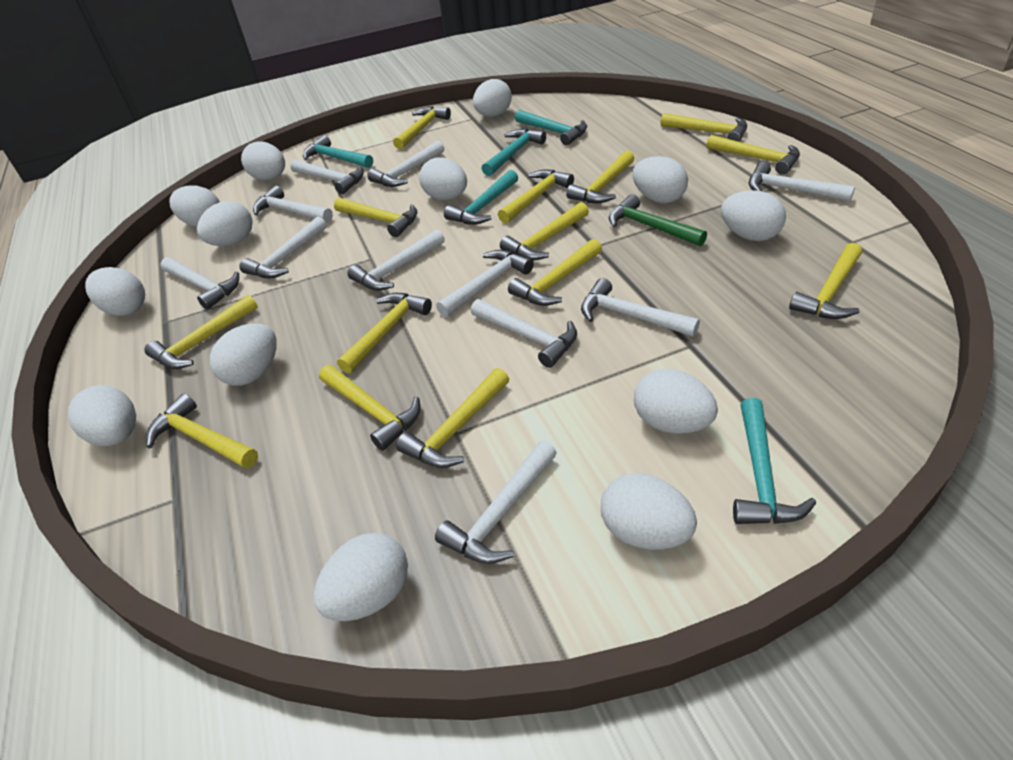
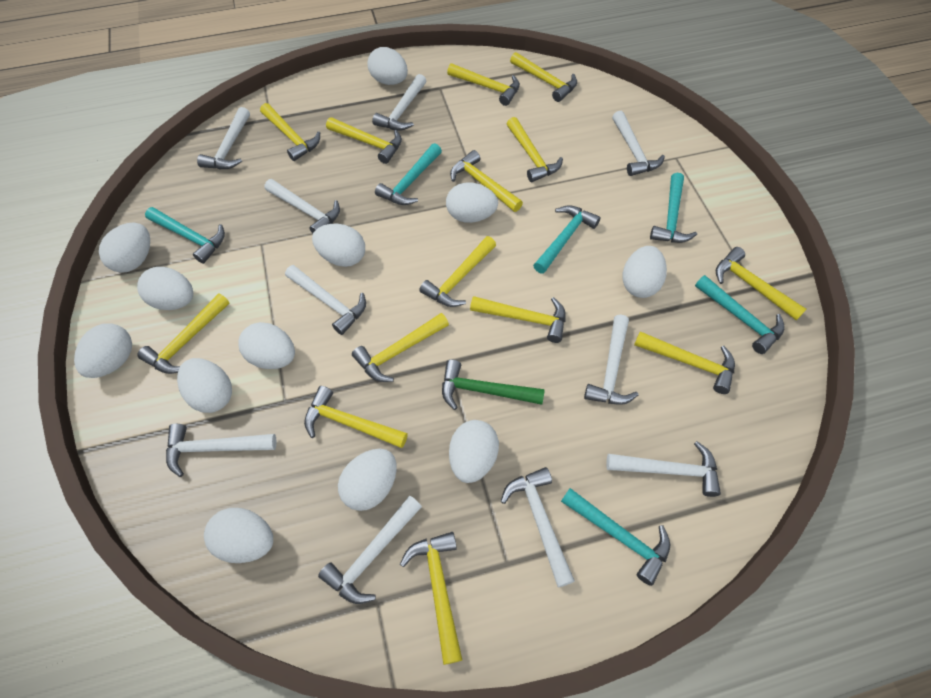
turquoise hammer: [303,135,373,168] [444,170,518,225] [482,129,546,176] [515,110,587,145] [733,398,816,524] = 5 -> [145,207,225,264] [375,143,442,205] [533,205,601,274] [561,488,670,586] [650,173,697,243] [695,275,785,354] = 6
white egg: [68,385,136,446] [85,267,145,316] [169,185,220,227] [197,201,253,246] [210,323,277,386] [241,141,285,180] [314,533,408,621] [419,157,467,200] [473,79,512,117] [601,473,697,550] [633,156,688,203] [634,369,718,434] [721,190,786,241] = 13 -> [74,323,132,378] [99,223,150,273] [137,267,193,310] [177,358,232,413] [204,508,273,563] [239,322,295,369] [312,224,365,267] [338,449,397,511] [368,47,408,85] [446,182,498,223] [449,420,499,483] [623,246,667,298] = 12
white hammer: [160,257,239,310] [239,216,327,278] [253,186,333,222] [290,159,364,194] [348,229,445,291] [367,140,444,187] [435,441,557,564] [436,250,533,317] [471,299,577,368] [581,278,700,337] [749,162,855,202] = 11 -> [166,424,277,477] [197,107,250,169] [264,179,340,233] [285,265,366,335] [318,496,422,604] [372,74,426,131] [501,467,575,587] [584,315,638,405] [606,441,721,497] [612,111,665,176] = 10

